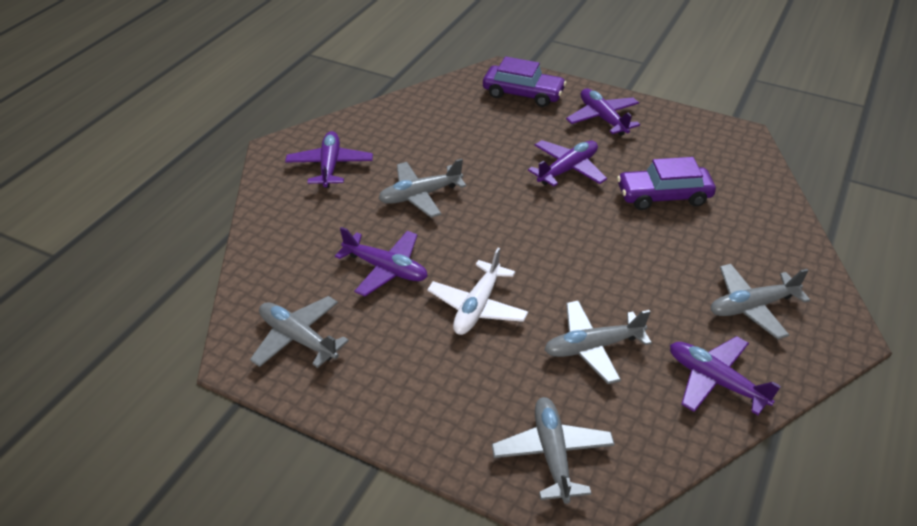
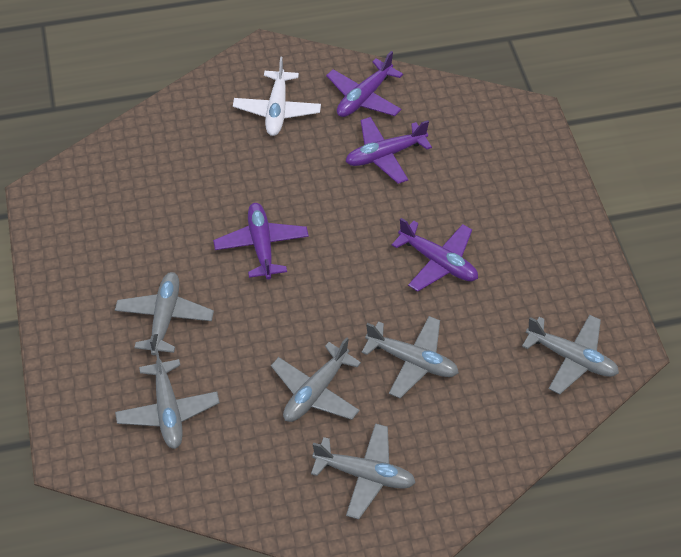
grey plane: [250,296,349,368] [378,159,467,218] [492,397,615,504] [544,300,652,384] [711,264,810,339] = 5 -> [115,272,214,355] [115,348,220,449] [271,337,361,422] [311,423,416,519] [362,316,459,398] [522,315,619,394] = 6
purple car: [483,57,567,107] [617,157,716,210] = 2 -> none = 0
purple plane: [285,131,373,188] [335,227,428,296] [528,140,607,186] [566,89,640,136] [670,336,781,415] = 5 -> [213,203,309,279] [326,51,403,117] [345,117,432,184] [392,218,478,291] = 4

